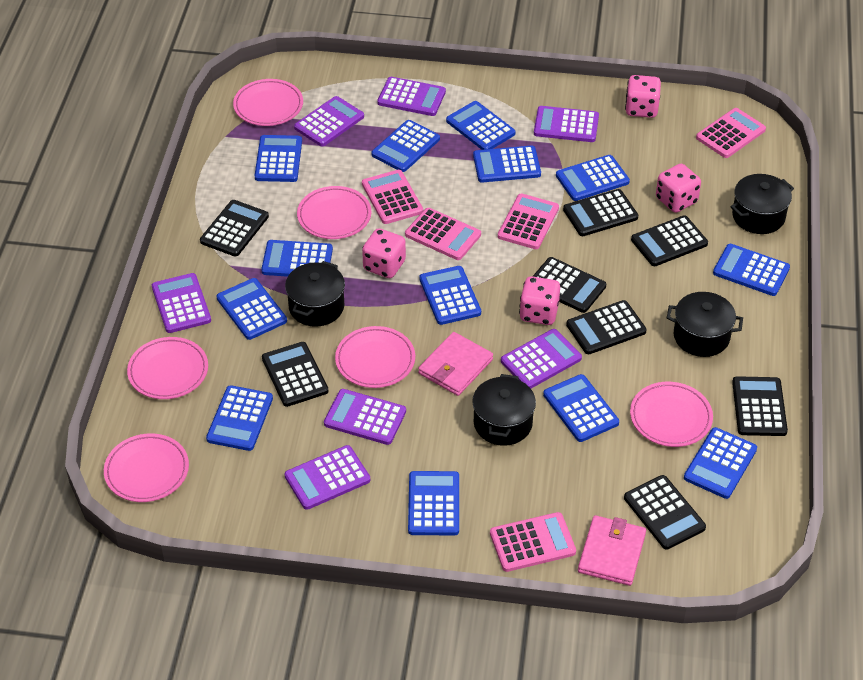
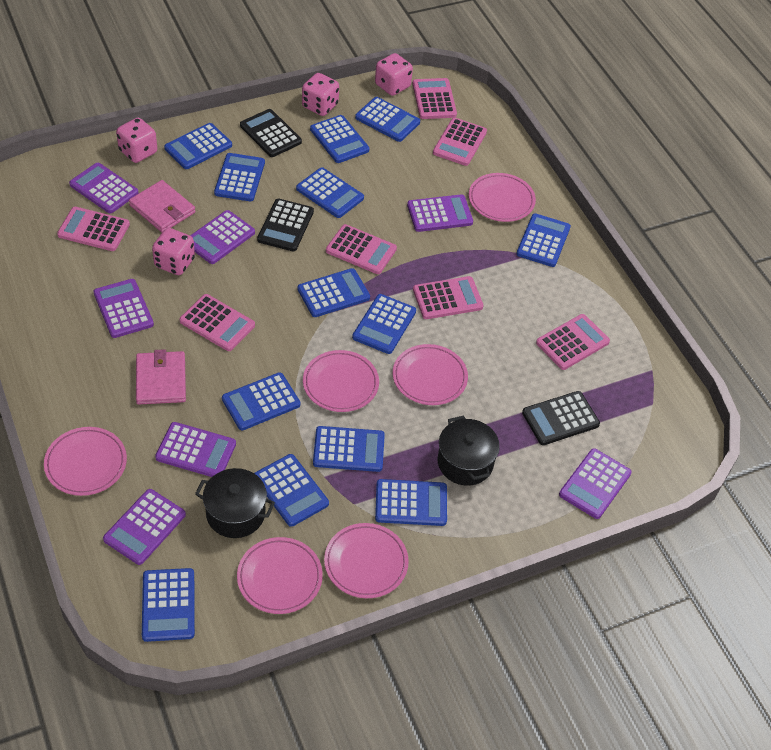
black calculator: [200,200,269,257] [262,342,328,407] [533,257,606,313] [563,189,638,236] [566,300,647,354] [624,475,706,550] [631,216,708,266] [732,376,788,436] = 8 -> [240,109,302,157] [257,199,314,252] [522,391,600,445] = 3
black pot: [285,261,345,327] [472,374,536,446] [667,292,743,357] [730,174,794,234] = 4 -> [195,468,275,538] [437,415,500,486] = 2
pink calculator: [362,170,423,224] [405,208,481,260] [490,512,576,572] [498,193,559,249] [696,108,766,158] = 5 -> [57,207,130,251] [180,294,255,351] [326,224,397,274] [413,78,457,119] [413,276,484,319] [433,118,487,166] [536,314,610,370] = 7

